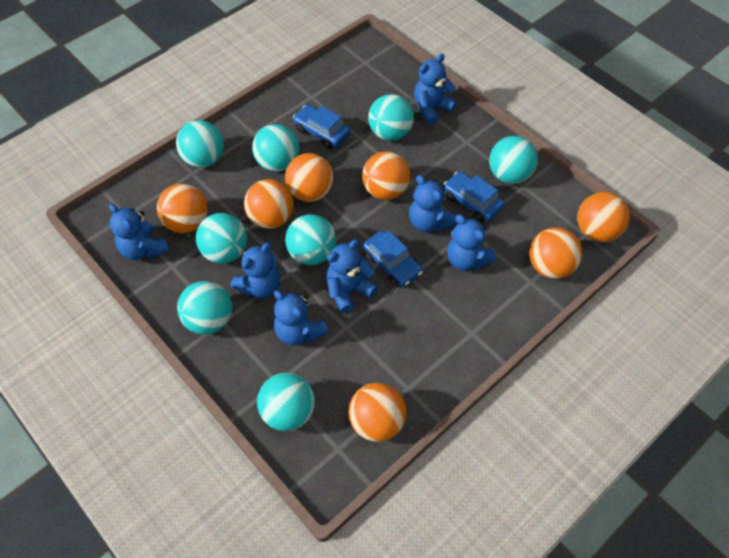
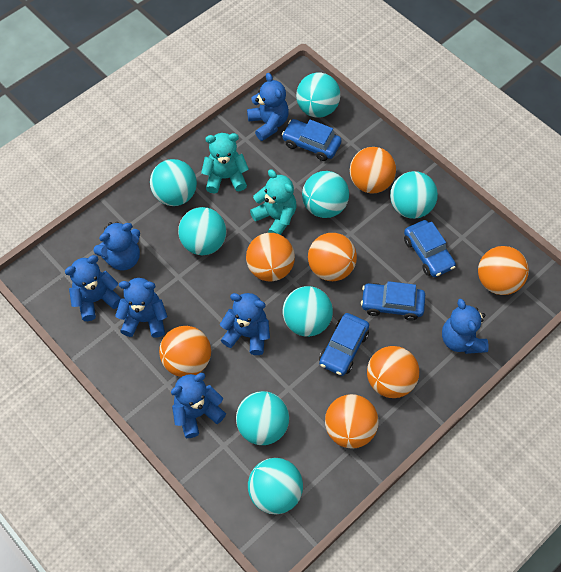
blue car: [293,105,350,149] [363,230,423,287] [444,172,504,222] = 3 -> [282,119,341,161] [319,313,369,376] [361,281,425,321] [404,220,456,277] = 4
turquoise teddy bear: none = 0 -> [201,133,249,194] [250,169,296,235] = 2

